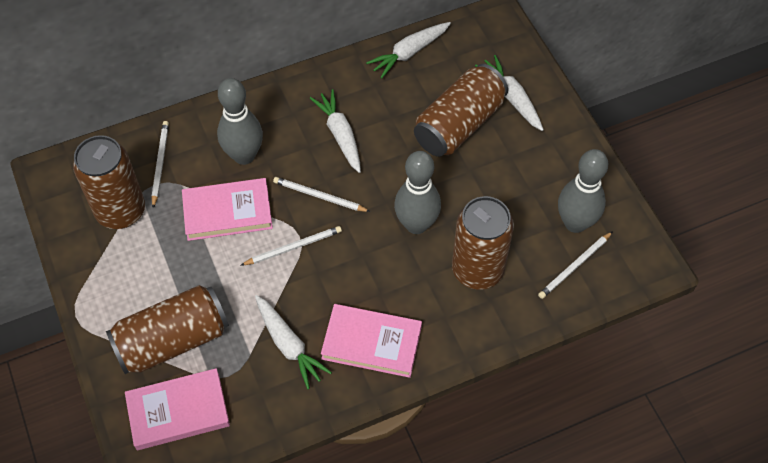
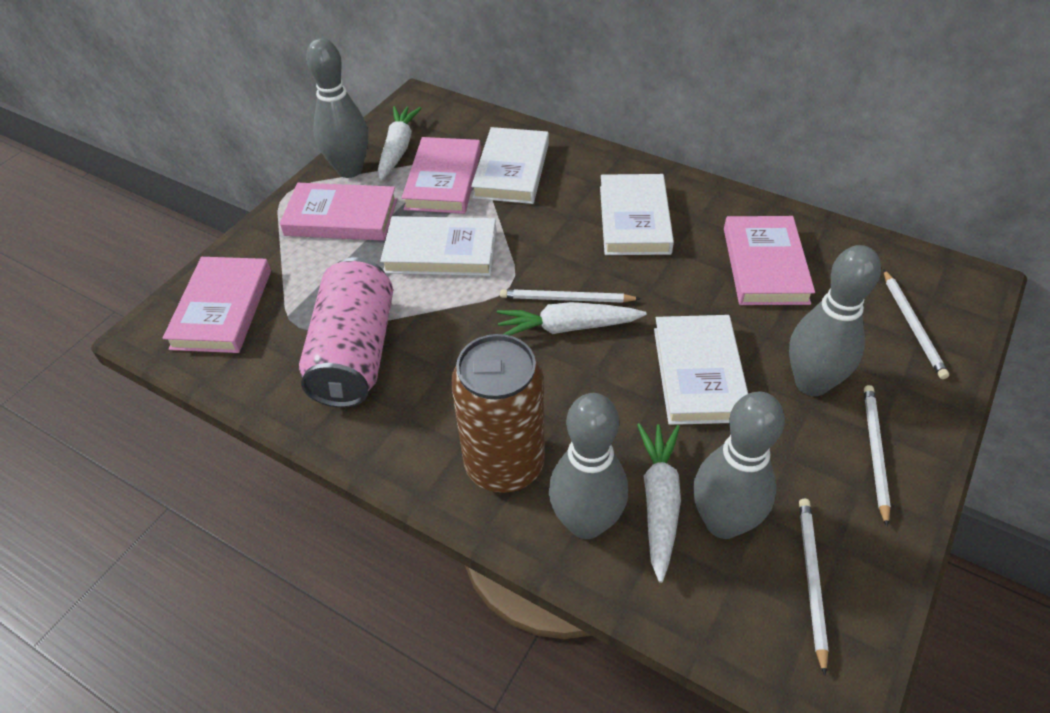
brown can: [73,135,145,229] [106,285,229,374] [414,64,508,157] [452,196,514,290] = 4 -> [451,334,545,493] = 1
grey bowling pin: [217,78,263,165] [394,151,441,234] [558,149,608,233] = 3 -> [306,38,368,178] [549,393,628,539] [693,392,785,539] [789,245,881,396] = 4
pink book: [125,368,230,450] [182,178,273,241] [321,304,422,378] = 3 -> [163,257,271,353] [280,183,397,241] [402,137,481,214] [724,216,815,305] = 4
pink can: none = 0 -> [299,258,393,408] = 1
white book: none = 0 -> [380,216,496,276] [471,127,549,204] [600,174,674,255] [654,315,748,425] = 4
white carrot: [255,295,332,389] [310,89,361,173] [366,22,451,79] [475,55,544,131] = 4 -> [378,106,422,180] [497,302,646,336] [637,423,681,583] = 3

